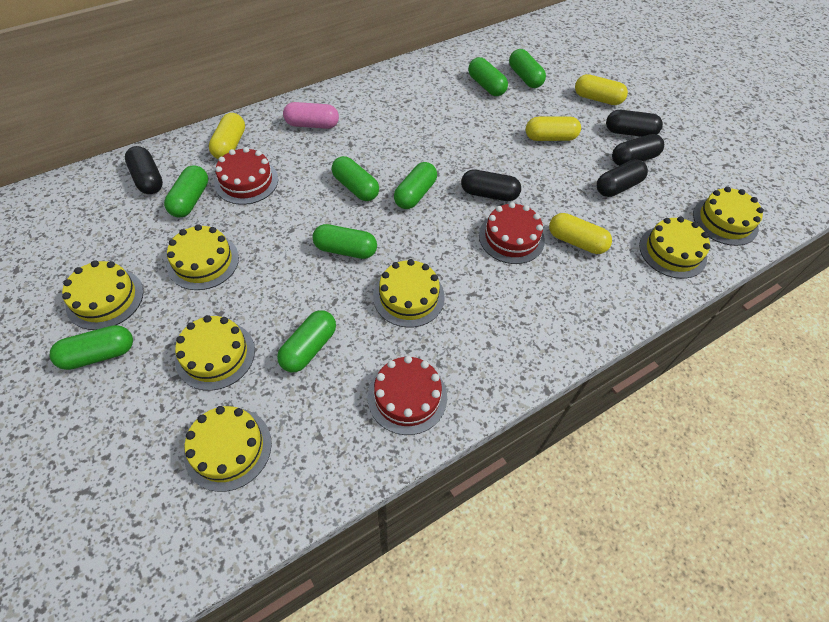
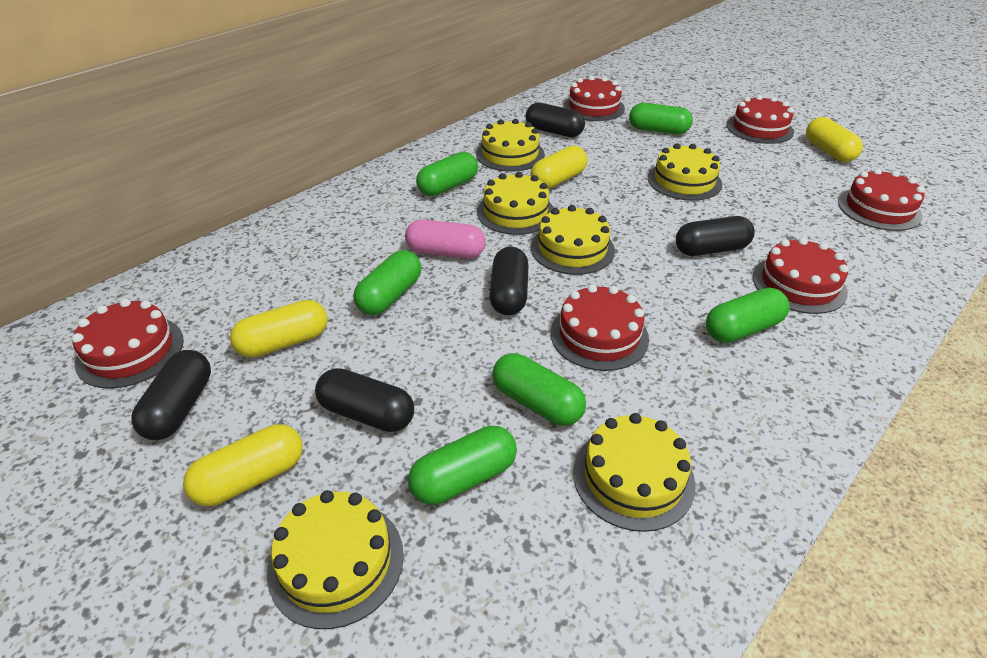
green capsule: [50,325,133,370] [164,165,208,217] [277,310,336,372] [312,224,377,259] [332,156,379,201] [394,162,437,209] [468,57,508,96] [509,49,546,88] = 8 -> [353,250,421,315] [408,426,517,505] [416,152,478,196] [492,353,586,426] [629,103,693,134] [706,288,790,343] = 6
red cake: [214,147,278,205] [368,356,447,435] [479,202,545,264] = 3 -> [72,299,184,388] [551,284,649,371] [563,76,625,121] [727,95,794,144] [753,237,849,314] [838,168,925,231] = 6
yellow cake: [62,260,144,330] [167,224,239,290] [175,315,255,391] [184,406,272,492] [373,259,445,328] [639,217,710,279] [693,187,764,246] = 7 -> [267,490,404,629] [476,119,545,172] [477,172,554,235] [531,205,615,275] [573,413,696,532] [648,143,722,201] = 6

